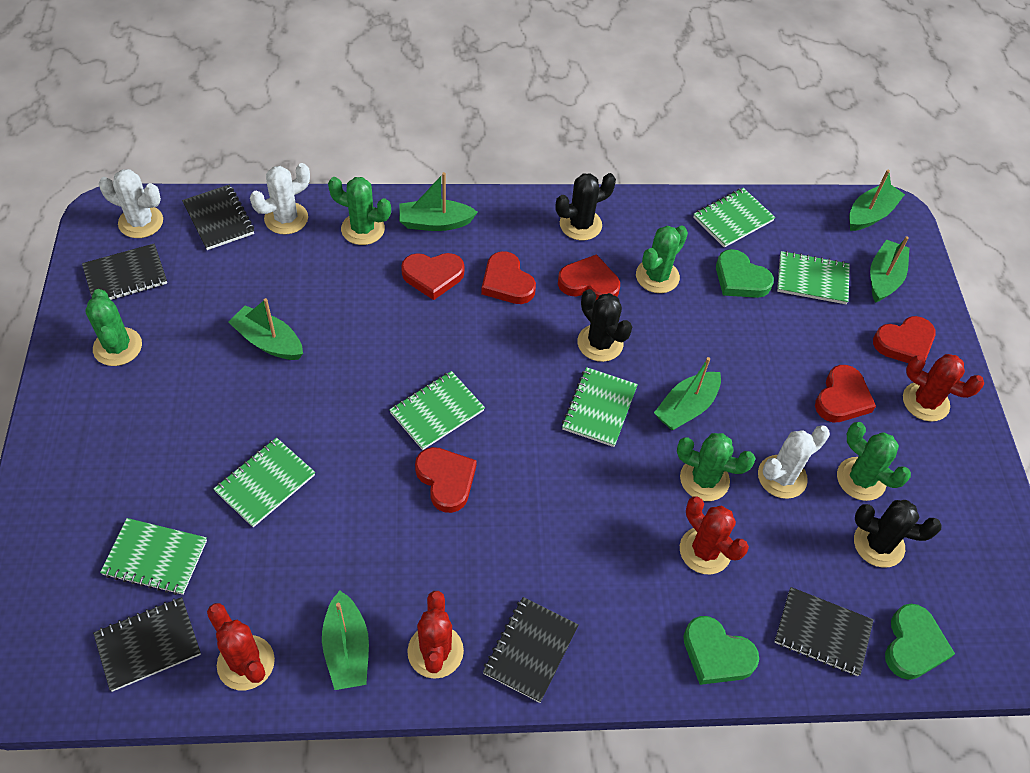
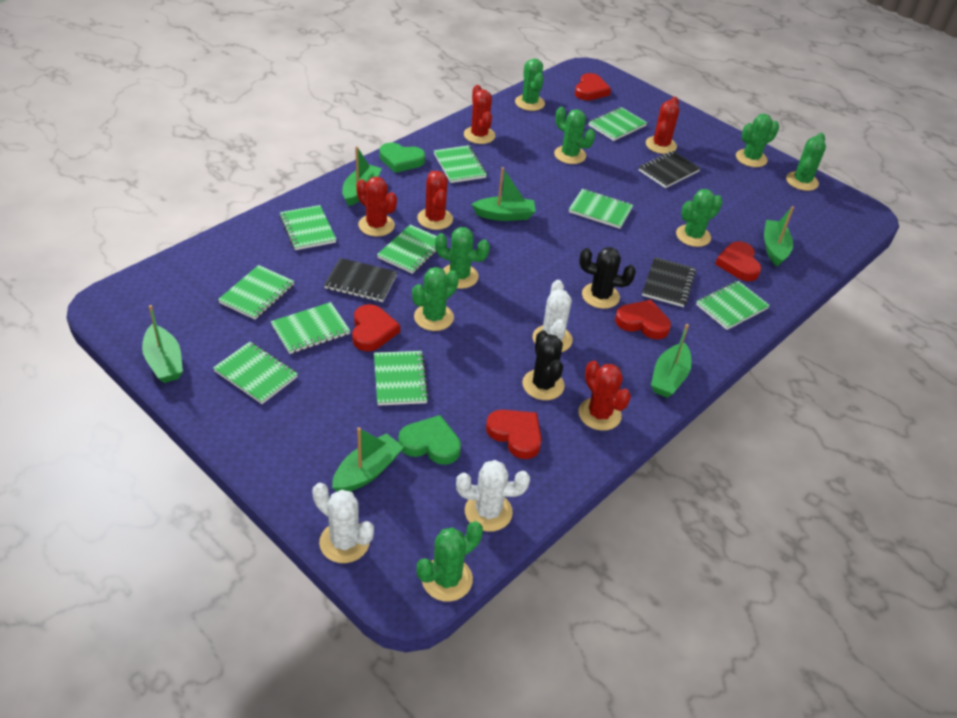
black cactus: [555,173,616,240] [577,289,632,362] [854,500,942,568] = 3 -> [522,330,565,400] [579,247,636,309] = 2
black notebook: [82,244,167,300] [93,597,201,692] [182,185,254,250] [483,597,579,703] [774,587,874,676] = 5 -> [324,258,397,302] [639,151,701,188] [642,257,696,307] = 3
green cactus: [85,289,142,366] [328,177,391,245] [636,225,688,293] [677,433,756,501] [837,422,911,501] = 5 -> [412,267,459,331] [417,521,483,602] [435,227,490,289] [515,58,545,111] [554,107,595,164] [676,189,723,247] [736,114,779,167] [786,133,826,191] = 8
green heart: [683,616,759,685] [716,249,774,298] [885,604,955,680] = 3 -> [379,142,425,173] [398,415,461,465] = 2
green notebook: [100,518,207,595] [214,437,315,527] [389,371,485,450] [562,367,638,447] [693,188,775,248] [777,251,850,304] = 6 -> [213,342,298,404] [218,265,294,320] [271,302,350,354] [280,205,336,250] [374,351,429,406] [377,225,437,274] [434,145,487,183] [569,189,633,229] [589,107,647,141] [696,281,770,330] = 10
red cactus: [207,603,275,690] [407,591,464,679] [680,497,749,575] [903,354,984,422] = 4 -> [356,177,397,236] [417,171,453,230] [464,85,496,144] [578,360,631,431] [646,97,679,154] = 5
red heart: [401,253,464,300] [415,447,477,513] [481,251,536,304] [558,254,620,300] [815,365,876,422] [873,316,936,363] = 6 -> [352,304,400,351] [486,410,542,459] [575,73,611,100] [615,300,671,339] [715,241,761,281] = 5

